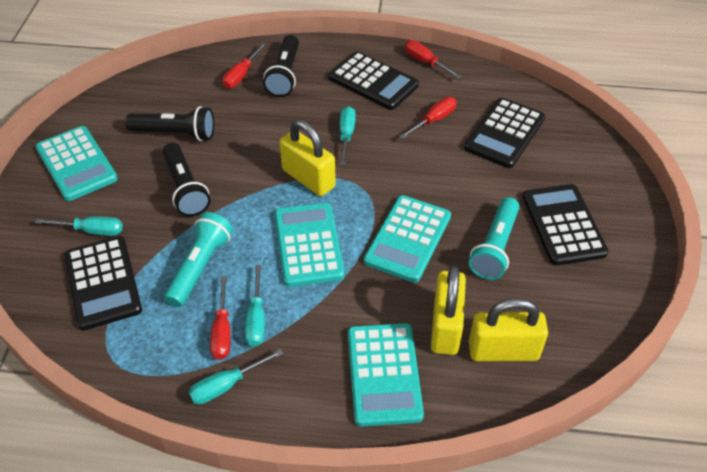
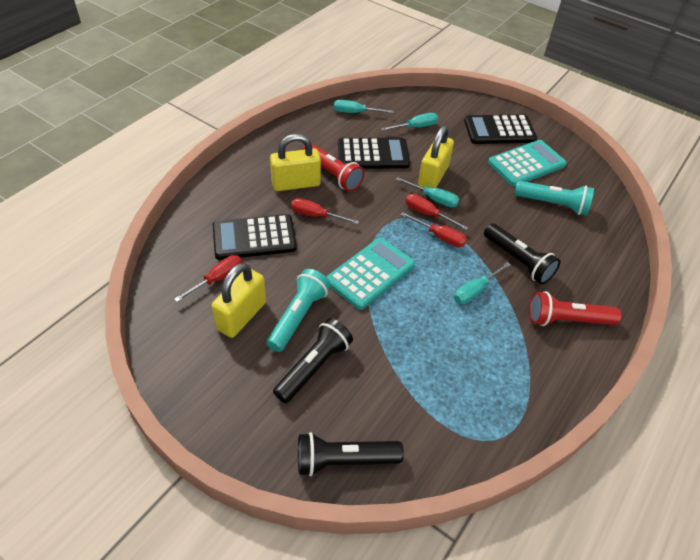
black calculator: [64,236,142,331] [329,51,419,110] [464,98,545,168] [523,184,608,265] = 4 -> [213,214,297,260] [338,138,410,169] [464,114,537,144] = 3
red flashlight: none = 0 -> [302,143,364,192] [529,291,622,326] = 2
turquoise calculator: [36,126,118,201] [275,203,344,287] [348,323,424,427] [364,195,451,283] = 4 -> [326,238,415,310] [488,140,567,186] = 2

